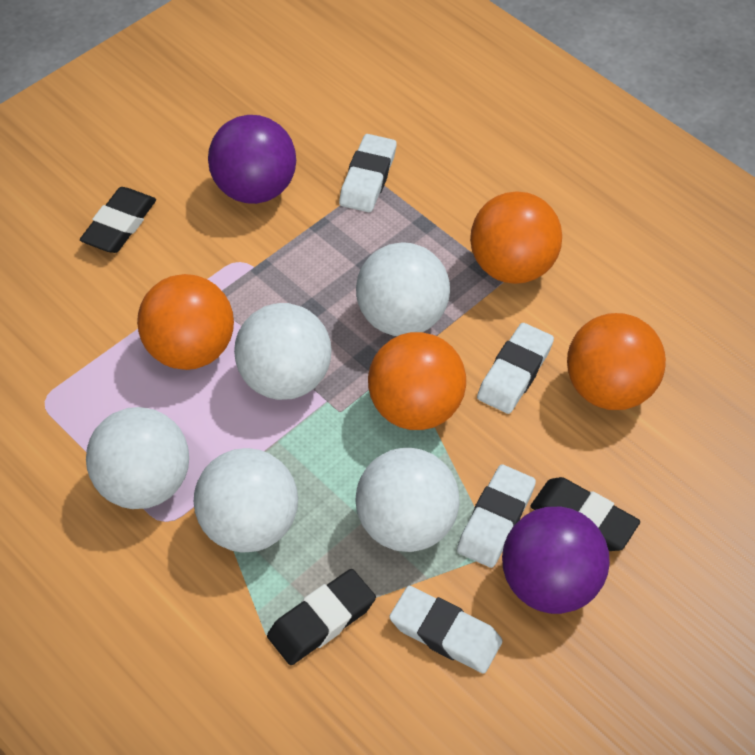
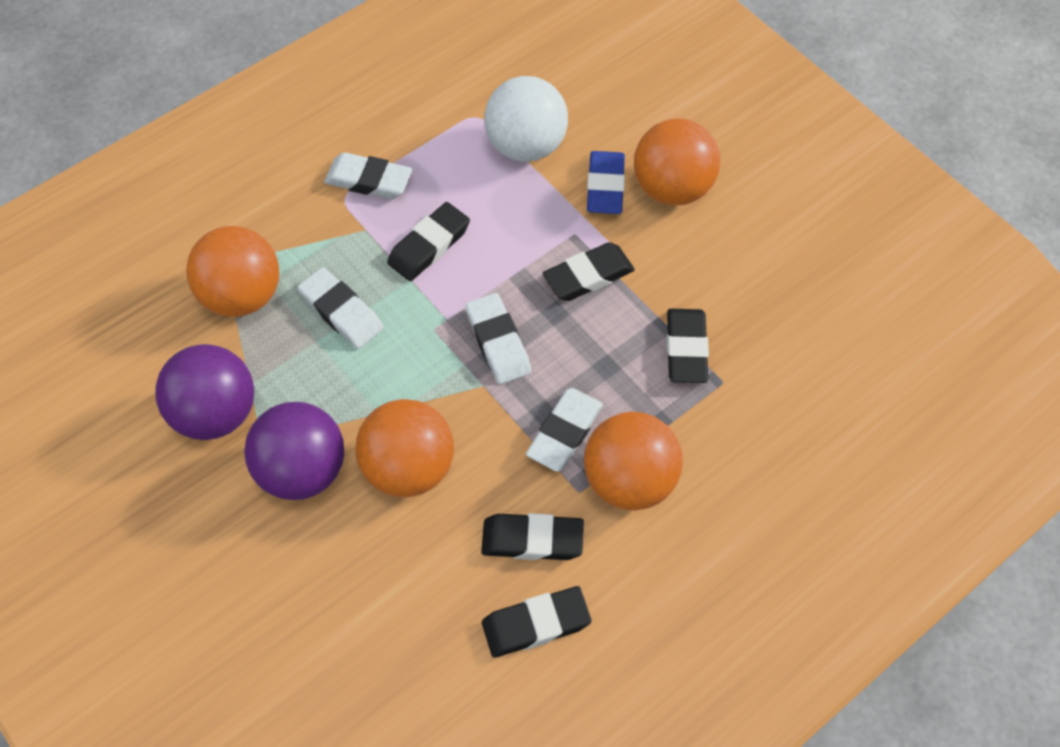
black eraser: [80,187,156,253] [267,569,376,665] [530,477,640,551] = 3 -> [387,202,470,281] [481,513,584,560] [482,586,592,658] [543,242,635,301] [667,309,709,383] = 5
blue eraser: none = 0 -> [587,151,625,214] = 1
white ball: [86,407,189,509] [194,448,298,553] [234,303,332,400] [356,242,450,336] [356,448,460,552] = 5 -> [484,76,568,162] = 1

